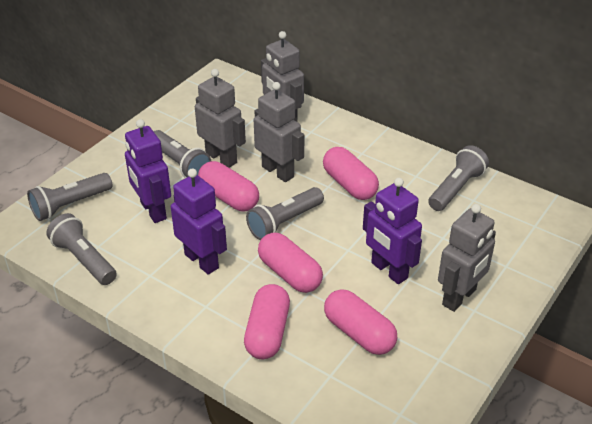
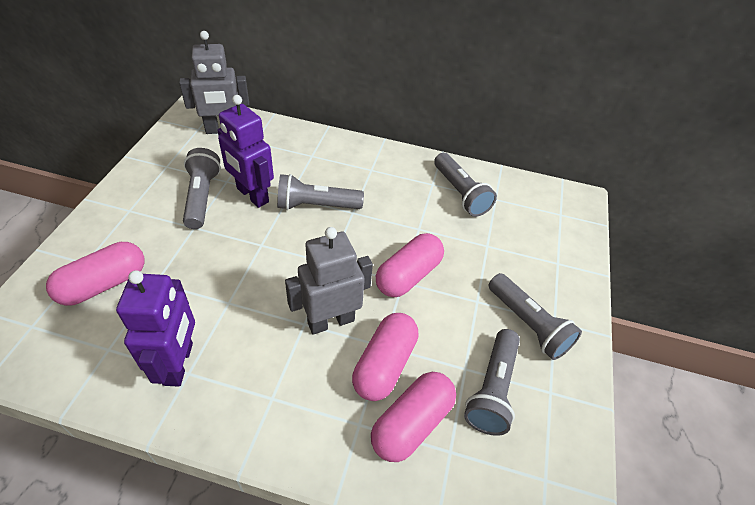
grey robot: [195,69,246,168] [254,82,304,182] [261,31,304,122] [438,204,496,312] = 4 -> [179,31,249,134] [285,227,373,335] = 2
pink capsule: [198,161,259,211] [244,284,290,359] [258,233,323,293] [323,147,379,200] [324,289,397,355] = 5 -> [46,242,144,306] [352,313,419,401] [371,372,456,462] [376,233,444,297] = 4
purple robot: [125,119,171,223] [171,169,227,275] [363,178,422,284] = 3 -> [116,270,195,387] [217,95,274,208] = 2

